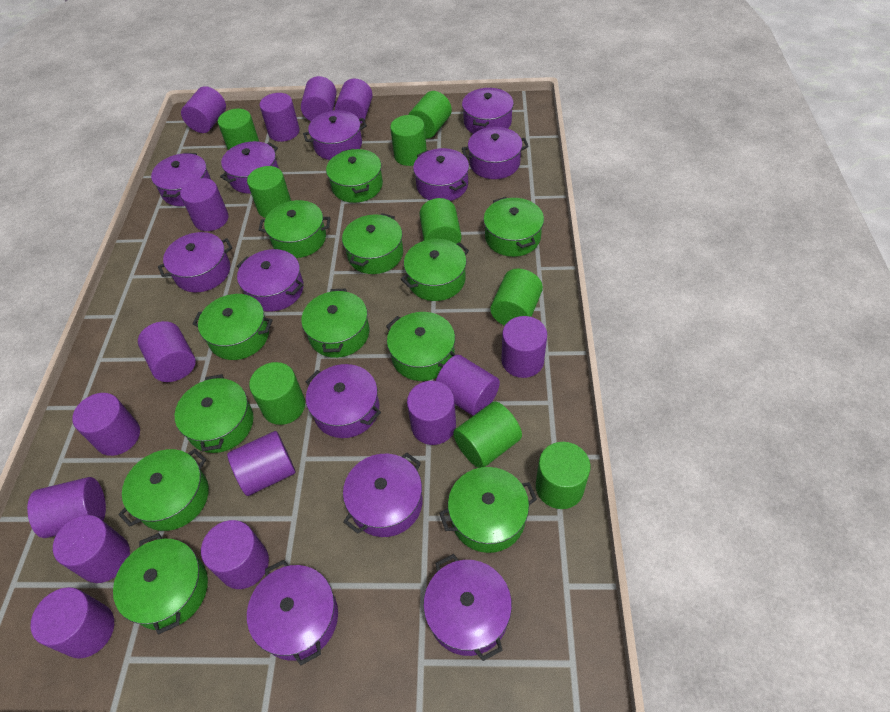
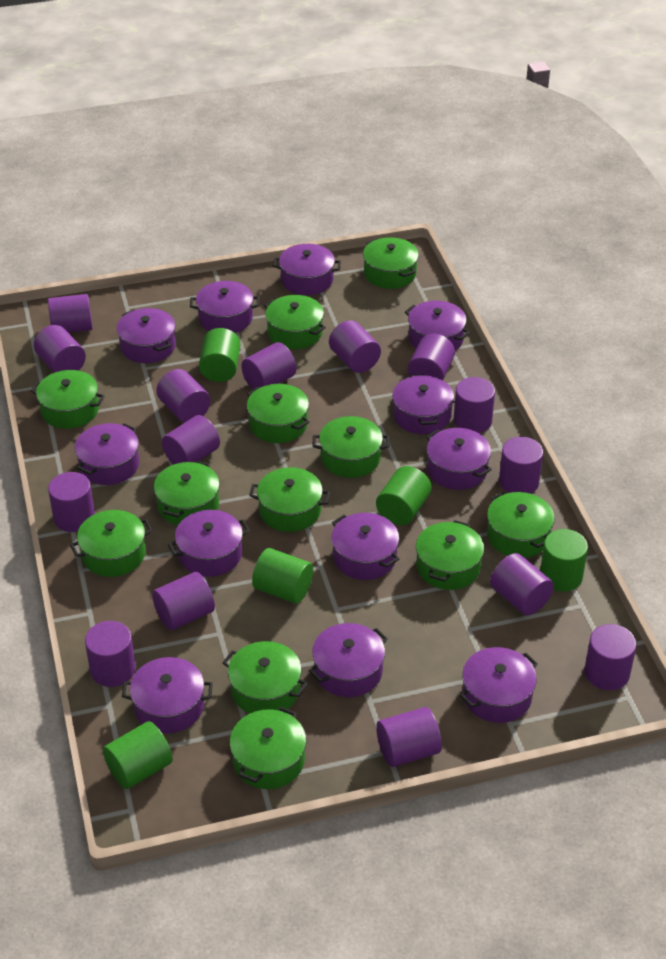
green cylinder: [218,109,259,150] [247,166,291,218] [249,362,305,425] [390,115,427,166] [408,91,452,139] [419,198,462,244] [453,402,522,468] [490,269,543,326] [536,442,590,509] = 9 -> [103,721,173,789] [199,328,240,382] [252,548,313,604] [376,466,432,525] [540,529,588,592] = 5

